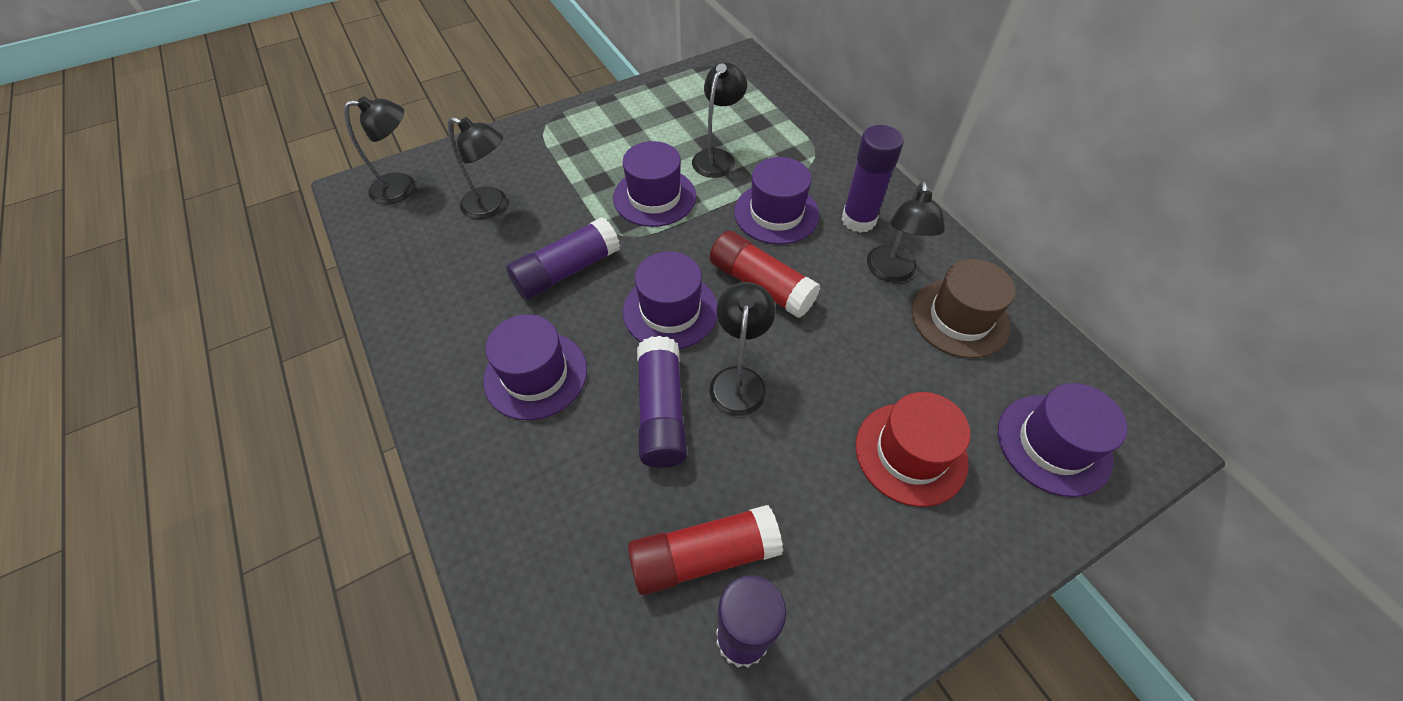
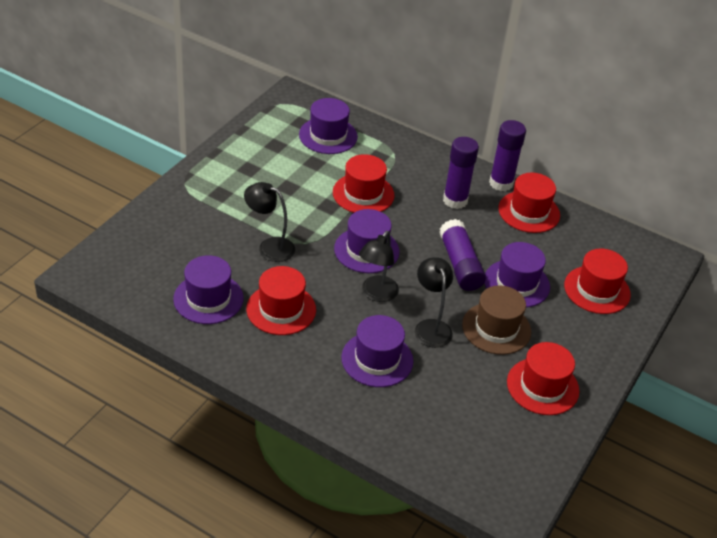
black lamp: [344,96,415,204] [448,117,506,219] [692,62,747,178] [710,282,775,416] [867,181,945,282] = 5 -> [244,182,295,262] [359,231,399,302] [415,257,453,348] = 3
purple glue stick: [506,217,620,300] [637,336,687,468] [716,575,787,668] [841,125,903,233] = 4 -> [439,219,486,291] [443,137,479,209] [489,120,526,191] = 3
red glue stick: [628,505,783,595] [710,231,820,318] = 2 -> none = 0
red hat: [856,392,971,507] = 1 -> [246,266,316,335] [333,154,394,213] [498,173,560,233] [507,342,579,415] [564,249,631,314] = 5

